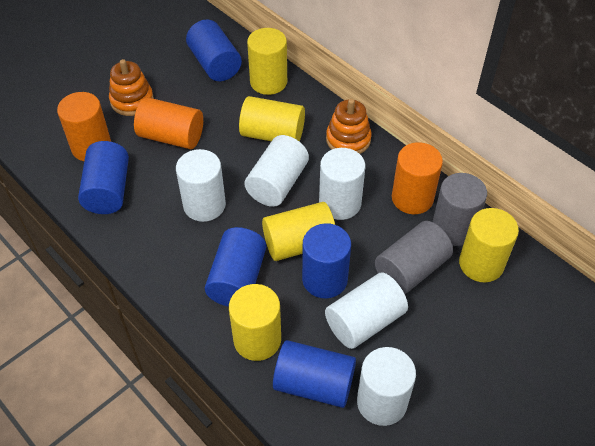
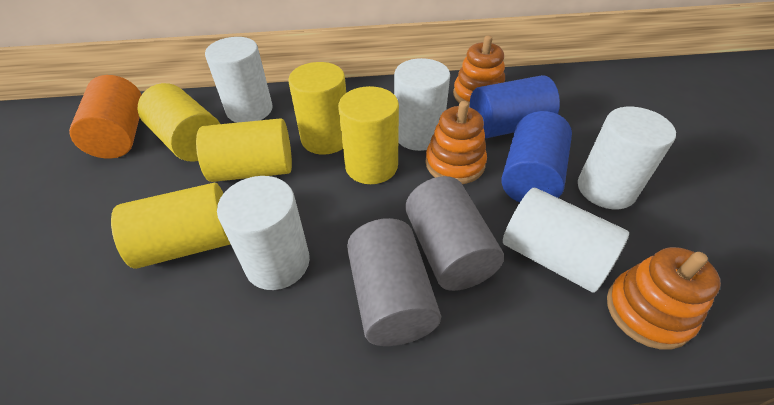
blue cylinder: [78,141,129,214] [186,19,242,81] [205,227,266,307] [273,340,356,408] [302,223,351,298] = 5 -> [470,75,560,138] [501,111,572,203] = 2
orange cylinder: [57,92,111,161] [134,97,203,149] [392,142,443,214] = 3 -> [69,75,142,158] = 1
orange stacking toy: [109,59,154,116] [326,99,372,154] = 2 -> [425,101,487,184] [453,35,505,107] [607,247,721,349] = 3

